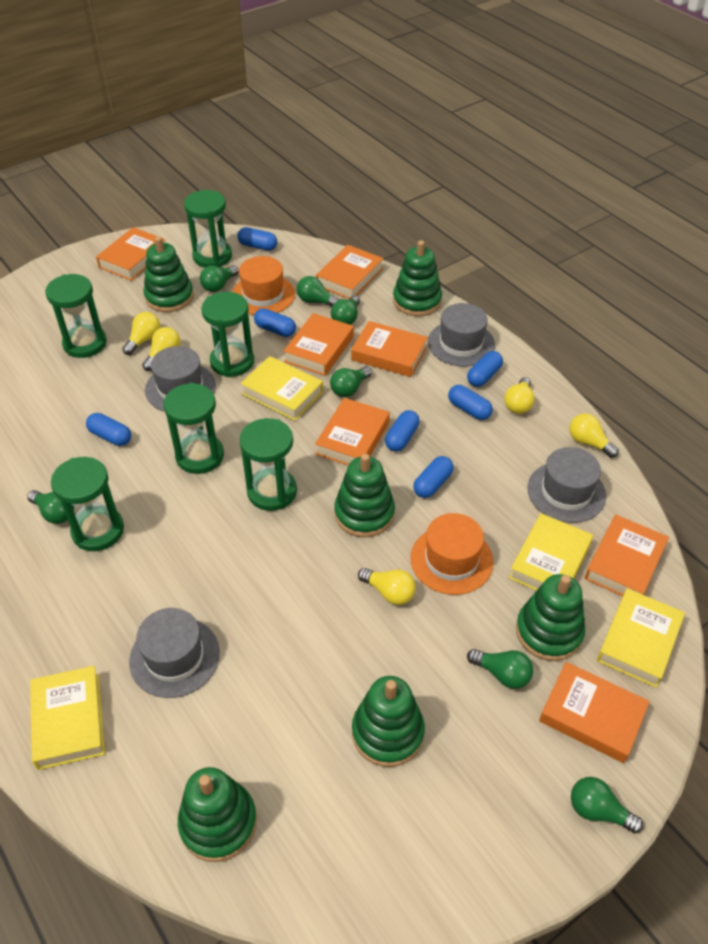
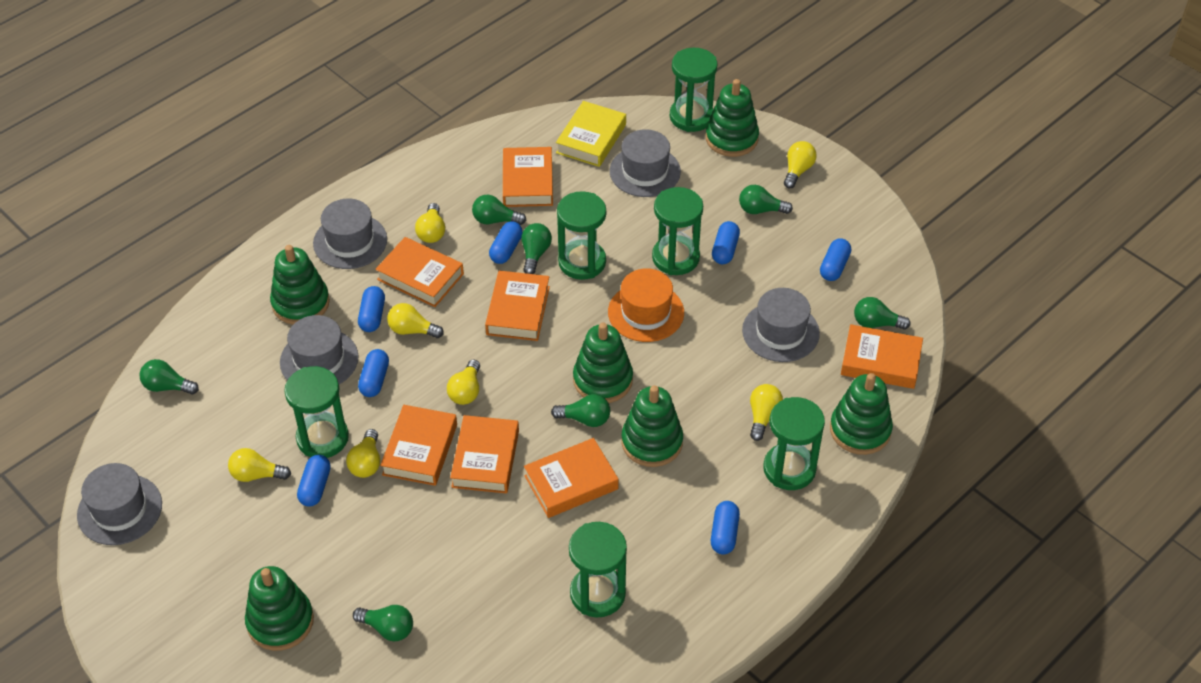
grey hat: [129,608,220,698] [145,346,216,412] [428,303,495,367] [527,447,606,523] = 4 -> [77,463,162,545] [280,315,358,384] [313,198,387,269] [610,129,681,197] [742,288,820,362] = 5
orange hat: [232,256,295,315] [411,513,493,595] = 2 -> [608,268,684,342] = 1
yellow book: [30,666,105,770] [240,356,323,421] [509,513,593,591] [597,588,685,688] = 4 -> [556,101,626,167] = 1
yellow light bulb: [122,312,160,355] [142,327,180,371] [358,568,416,605] [504,377,534,414] [569,413,619,458] = 5 -> [228,448,291,482] [346,429,380,478] [387,303,444,338] [415,203,445,243] [447,360,480,405] [750,384,783,441] [784,141,817,188] = 7

